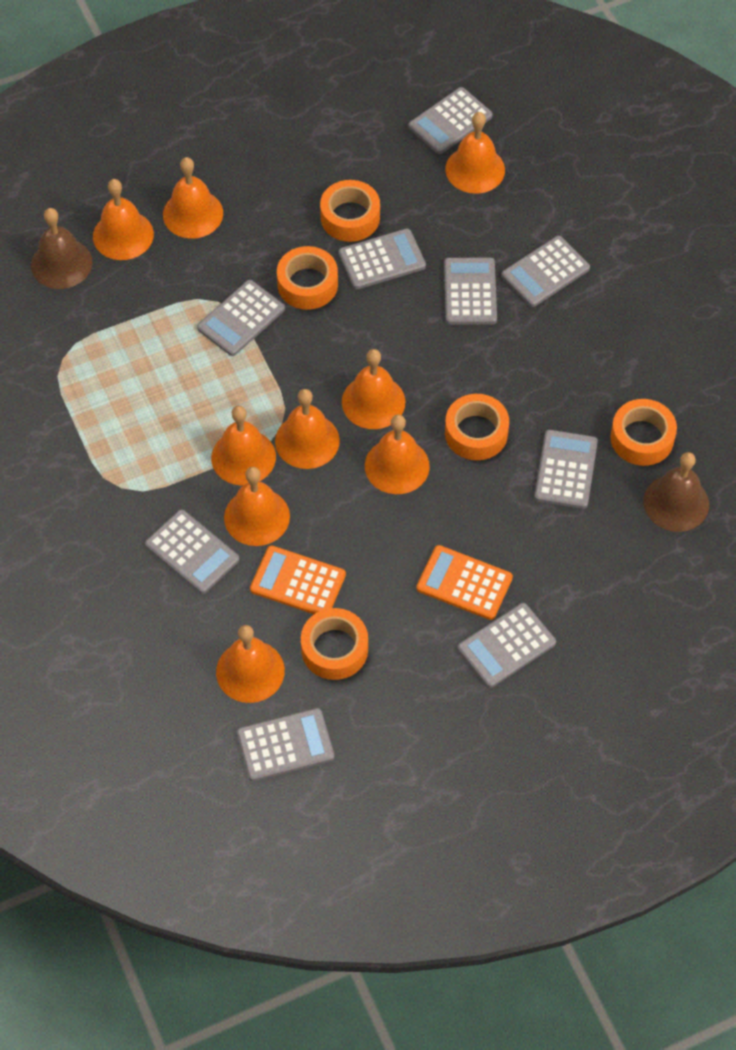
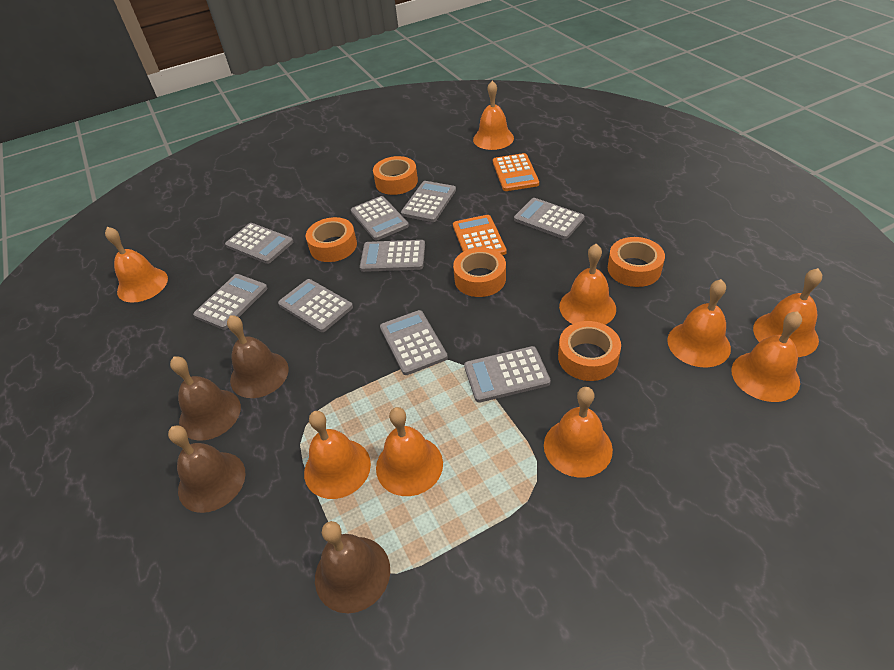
brown bell: [31,208,93,289] [644,452,709,532] = 2 -> [168,426,245,513] [170,356,241,441] [227,315,289,398] [315,521,390,613] = 4

